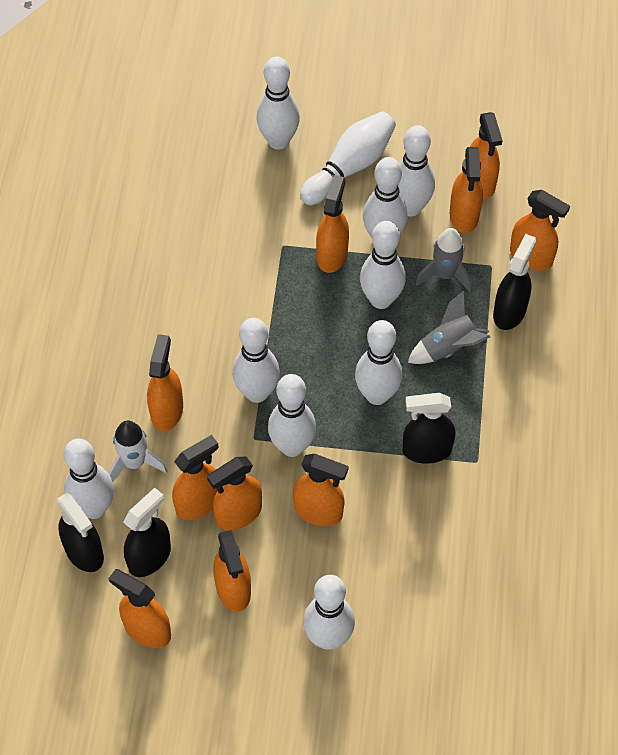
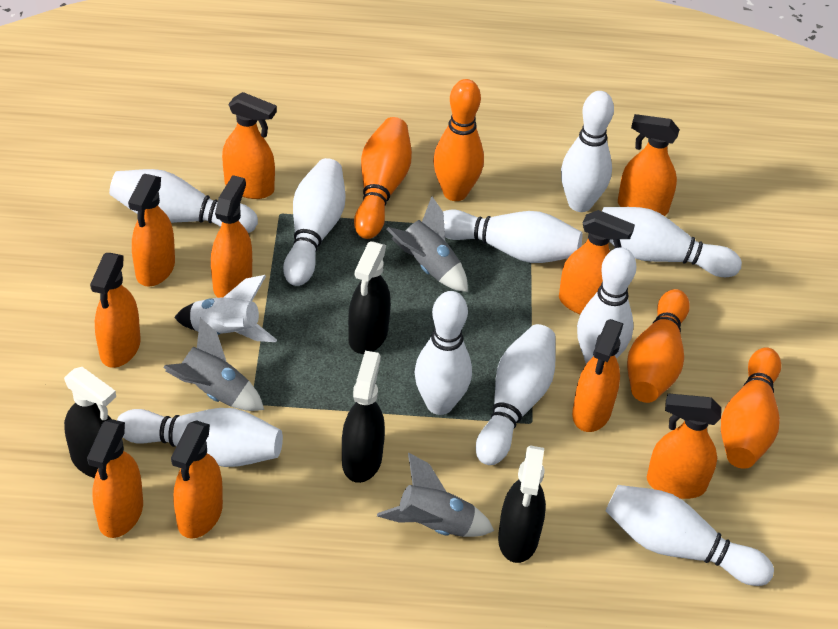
grey rocket: [408,291,490,364] [416,228,472,293] = 2 -> [163,318,264,411] [377,453,494,537] [387,196,468,292] = 3
orange bowling pin: none = 0 -> [354,117,412,239] [433,79,484,201] [627,289,690,403] [721,347,781,469] = 4

